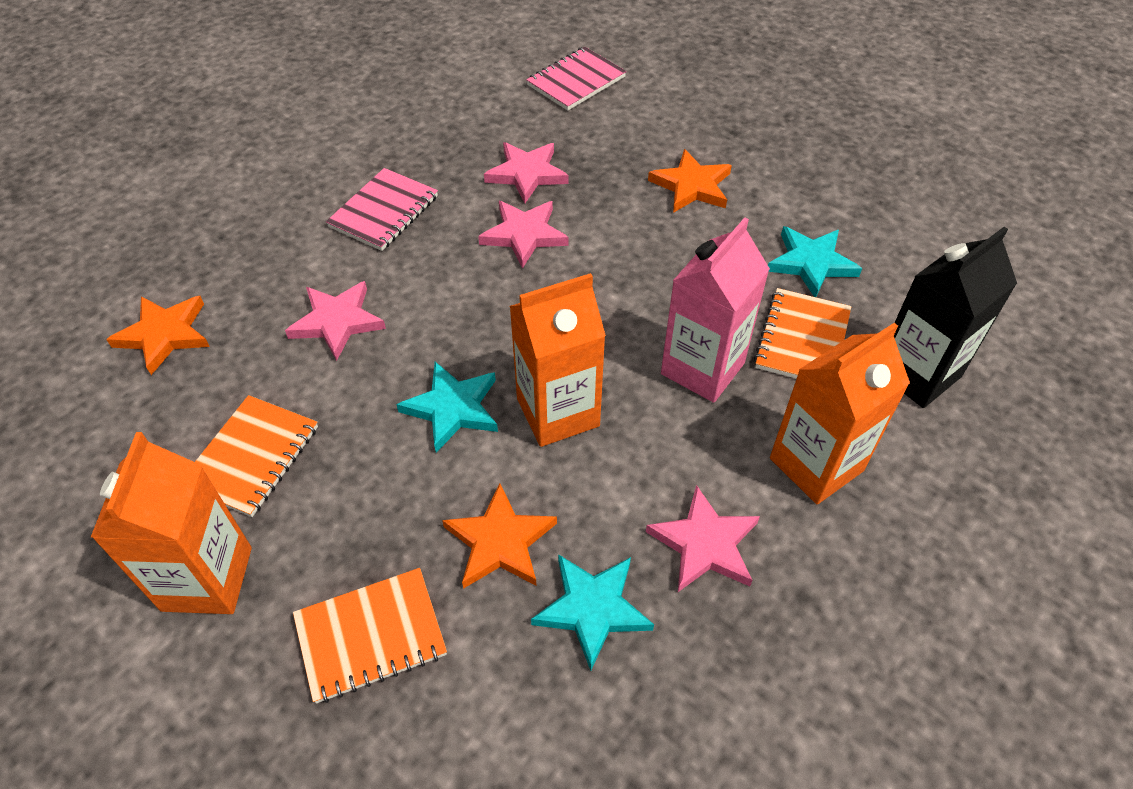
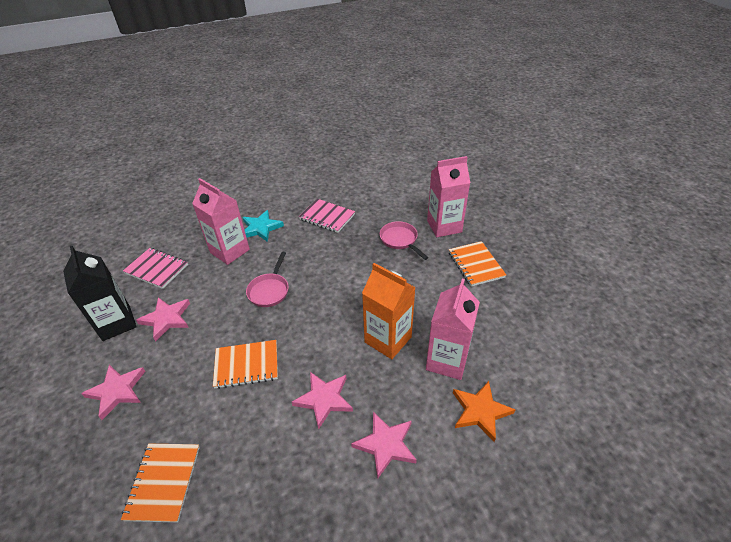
orange carton: [91,432,252,614] [509,273,606,447] [770,323,910,504] = 3 -> [362,263,416,359] = 1
orange star: [106,296,210,375] [442,483,557,589] [648,149,732,213] = 3 -> [453,381,515,442] = 1
pink carton: [661,217,770,403] = 1 -> [192,178,250,265] [426,279,480,380] [427,156,470,237] = 3
pink pan: none = 0 -> [246,252,289,307] [380,221,429,260] = 2
turquoise star: [396,362,498,453] [531,554,654,671] [768,226,862,297] = 3 -> [242,210,284,242] = 1

